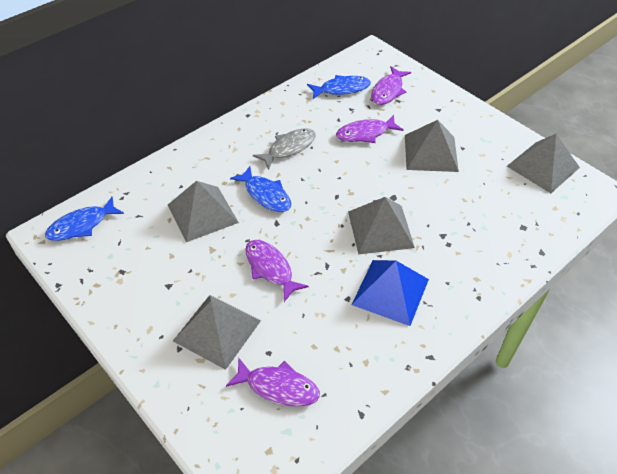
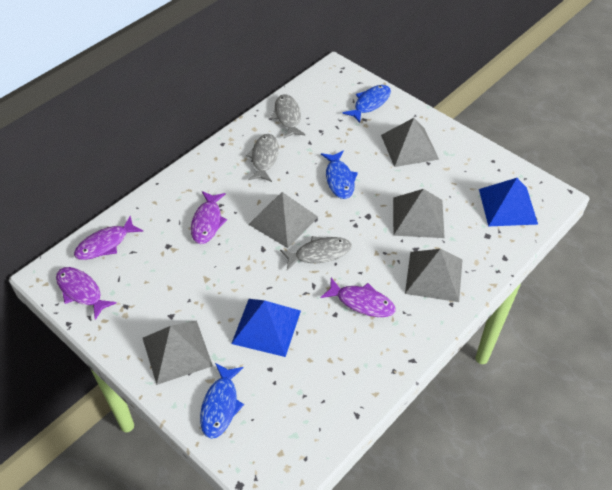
blue pyramid: [352,260,429,326] = 1 -> [231,299,301,357] [479,178,538,226] = 2
grey fish: [253,128,316,170] = 1 -> [246,134,279,182] [271,94,306,139] [280,236,352,270] = 3

